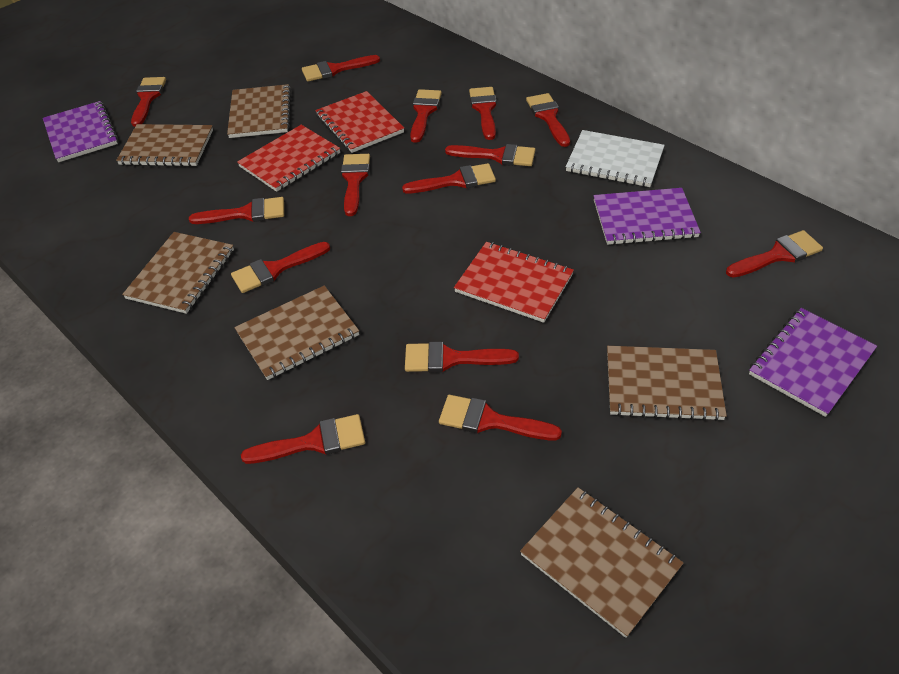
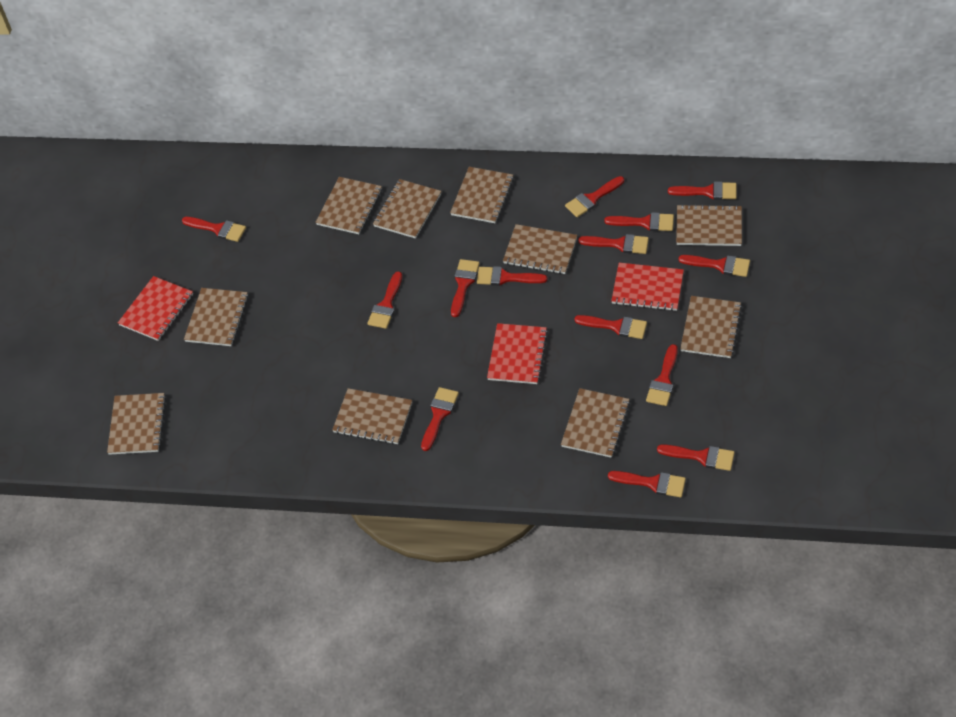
brown notebook: [116,124,213,167] [122,232,234,314] [227,84,291,138] [234,285,359,380] [520,487,683,638] [607,346,727,421] = 6 -> [107,393,166,455] [184,288,248,346] [316,177,382,234] [332,388,412,445] [373,179,441,239] [450,167,514,223] [503,224,577,274] [561,388,630,458] [676,204,742,246] [680,296,742,358] = 10
purple notebook: [43,101,118,162] [594,188,701,245] [749,308,877,417] = 3 -> none = 0
white notebook: [566,130,665,187] = 1 -> none = 0

